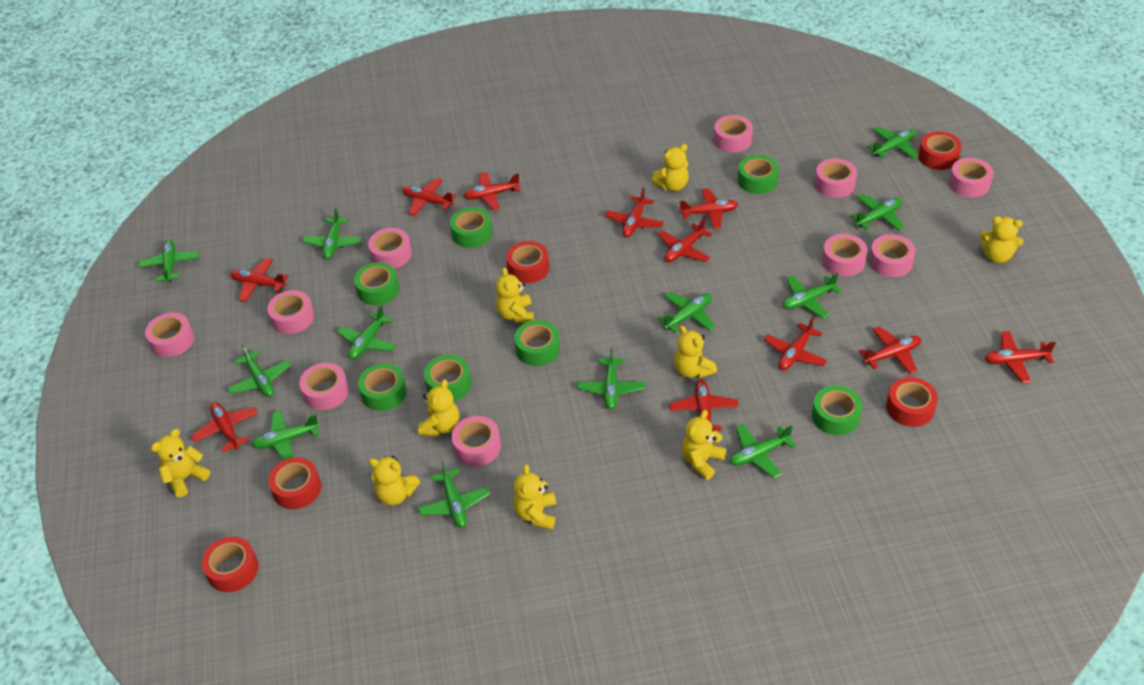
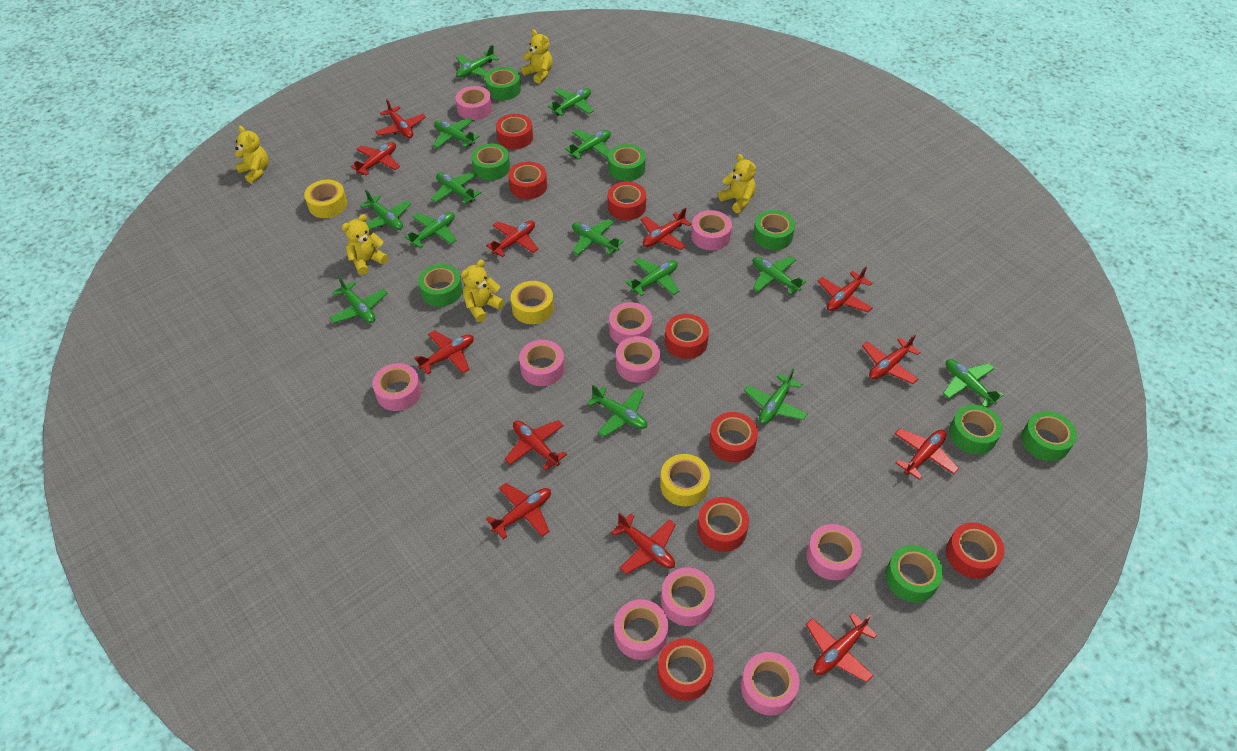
green plane: [138,240,199,283] [227,344,291,397] [251,410,320,460] [302,208,362,259] [337,305,396,360] [418,461,490,528] [577,347,645,410] [658,292,715,333] [730,424,796,478] [783,273,842,318] [850,194,904,230] [867,127,919,159] = 12 -> [330,276,387,323] [360,190,411,230] [405,212,457,248] [431,171,481,204] [433,118,480,148] [456,45,499,78] [548,88,593,116] [565,129,611,159] [572,219,624,255] [587,385,647,437] [626,257,679,296] [744,368,807,424] [753,256,806,295] [943,359,1003,407] = 14
green tape: [354,262,399,305] [358,363,407,411] [424,355,472,401] [450,207,492,248] [514,320,560,366] [738,155,779,194] [812,386,862,435] = 7 -> [418,264,463,307] [471,144,510,181] [485,67,521,100] [608,144,646,181] [753,210,795,250] [885,545,943,603] [949,404,1003,454] [1021,411,1077,461] = 8
red plane: [191,402,258,452] [231,258,289,302] [402,178,457,216] [464,172,520,211] [605,188,664,237] [658,218,712,262] [669,379,739,431] [679,188,738,229] [764,317,827,370] [859,326,921,374] [985,331,1056,383] = 11 -> [350,142,400,176] [375,99,426,138] [414,330,474,374] [486,221,538,257] [486,483,551,539] [505,420,567,471] [611,513,676,574] [641,208,692,250] [806,613,877,682] [817,267,872,312] [862,334,921,384] [895,428,959,480] = 12
red tape: [202,536,258,592] [268,457,321,509] [506,241,549,283] [886,377,938,427] [918,132,962,170] = 5 -> [496,114,533,149] [508,162,547,199] [608,182,646,220] [657,638,714,701] [665,314,709,359] [697,497,749,552] [709,412,758,462] [946,523,1004,579] = 8
yellow tape: none = 0 -> [304,180,347,218] [511,281,554,324] [660,454,710,506] = 3
yellow teddy bear: [151,429,210,497] [368,456,420,505] [418,379,459,436] [496,267,534,323] [513,465,556,530] [651,144,689,191] [674,325,717,378] [682,410,726,480] [980,216,1023,263] = 9 -> [235,126,269,184] [342,214,388,275] [461,260,504,322] [521,29,553,84] [718,154,756,213] = 5

